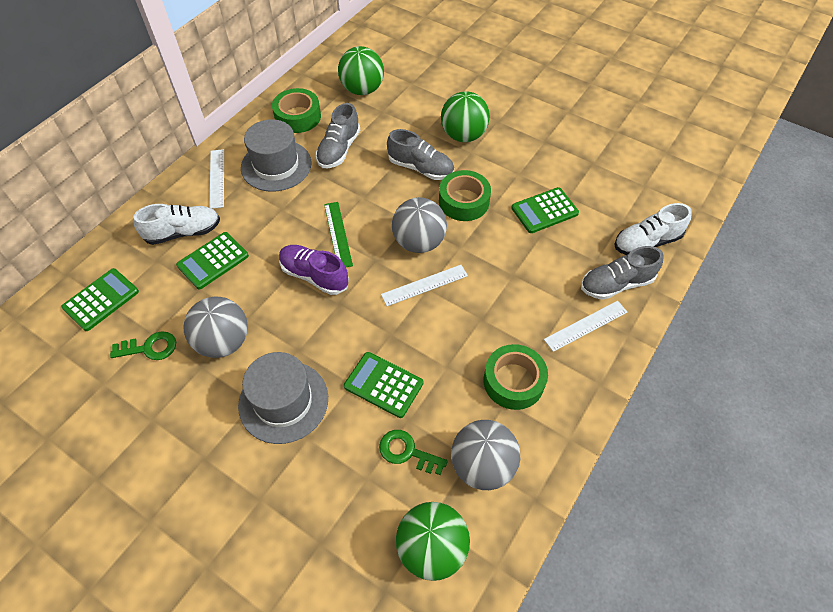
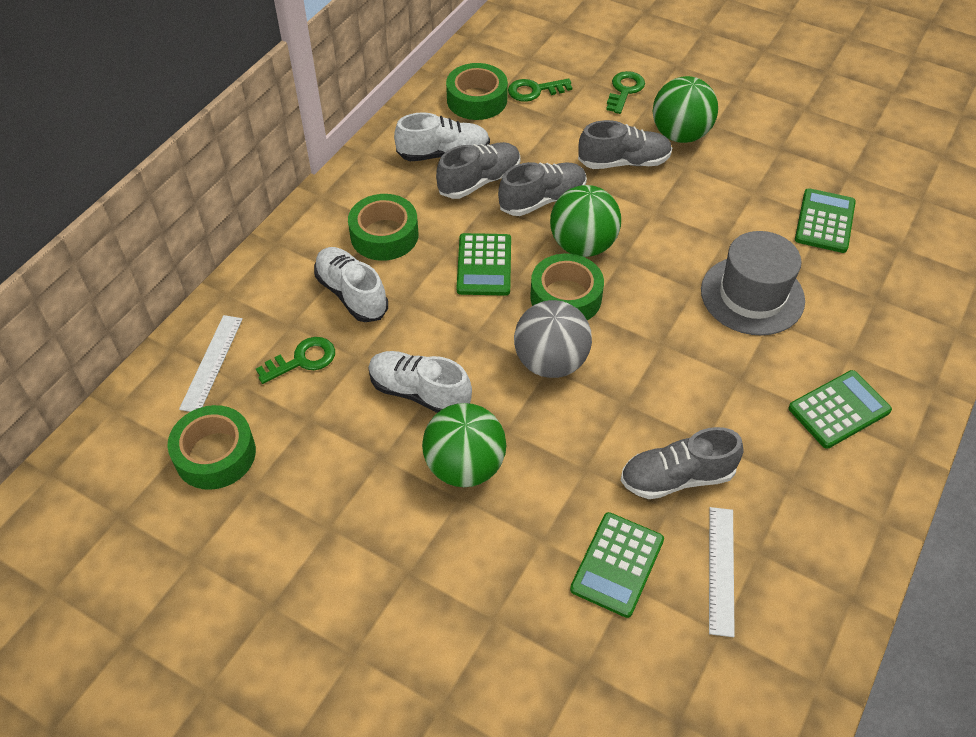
green key: [110,331,176,360] [379,430,448,475] = 2 -> [256,337,335,384] [508,78,572,102] [606,71,645,114] = 3
green ruler: [324,202,353,267] = 1 -> none = 0
green tape: [272,88,321,133] [439,170,491,221] [484,344,548,410] = 3 -> [168,405,256,490] [348,194,418,261] [446,63,508,120] [530,254,604,320] = 4
grey ball: [183,297,248,358] [392,197,447,253] [451,420,520,490] = 3 -> [514,300,592,378] = 1
grey hat: [238,352,328,444] [241,119,311,192] = 2 -> [701,231,805,336] = 1
grey shoe: [316,103,360,168] [387,129,454,180] [581,246,663,300] = 3 -> [436,142,521,199] [498,162,587,216] [578,120,672,169] [621,427,744,499] = 4
purple shoe: [279,245,349,295] = 1 -> none = 0
white ruler: [209,149,224,209] [381,265,468,306] [544,301,627,352] = 3 -> [179,315,243,412] [709,507,735,637] = 2
white shoe: [133,204,220,245] [614,203,692,255] = 2 -> [314,247,388,322] [368,351,472,413] [394,112,490,161] = 3

